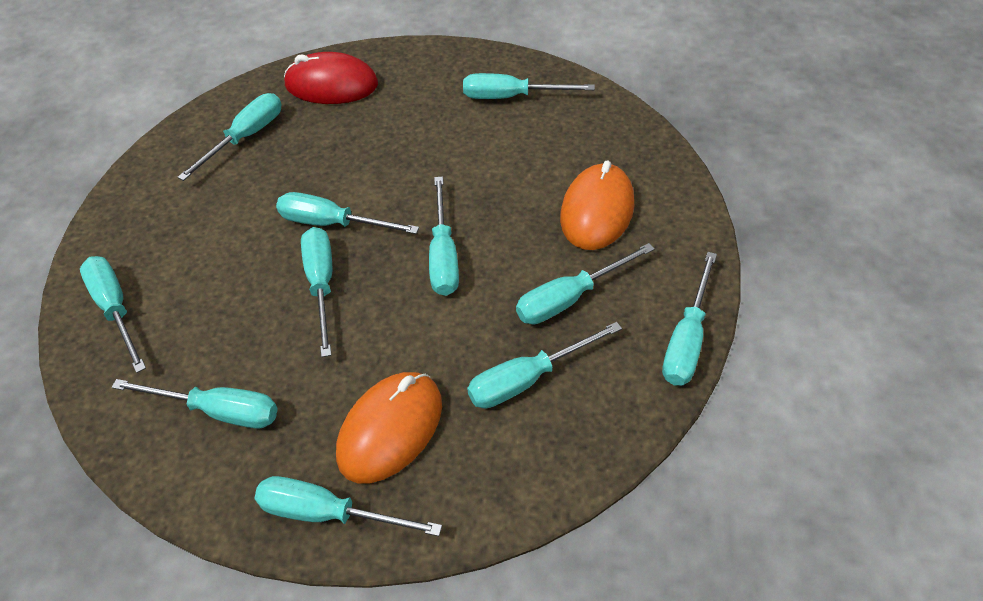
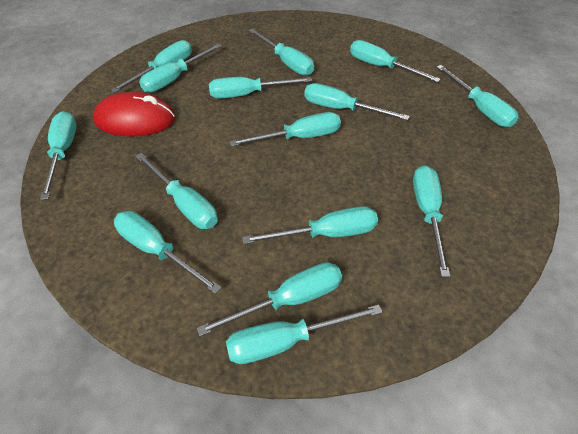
orange mouse: [336,372,442,484] [560,161,634,250] = 2 -> none = 0
turquoise screwdriver: [80,256,146,373] [112,379,278,429] [178,93,282,181] [254,476,442,536] [276,192,419,234] [301,227,332,357] [429,176,459,296] [463,73,595,99] [467,322,622,409] [516,243,655,324] [662,252,717,386] = 11 -> [40,111,77,200] [111,40,192,93] [114,211,222,294] [135,153,218,229] [139,44,222,92] [197,262,342,336] [209,77,312,98] [226,304,382,364] [229,112,341,147] [242,206,378,244] [248,28,314,75] [304,83,410,120] [350,40,441,82] [413,165,450,277] [437,65,519,127] = 15

